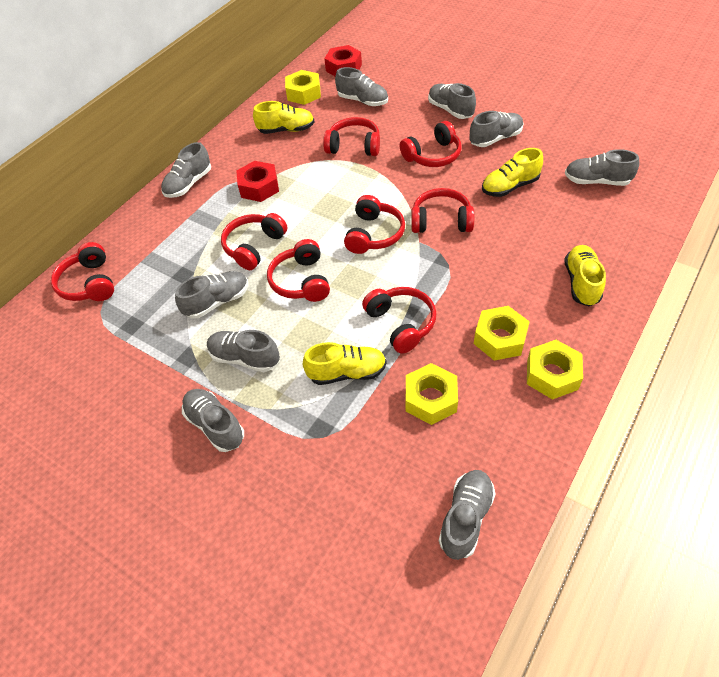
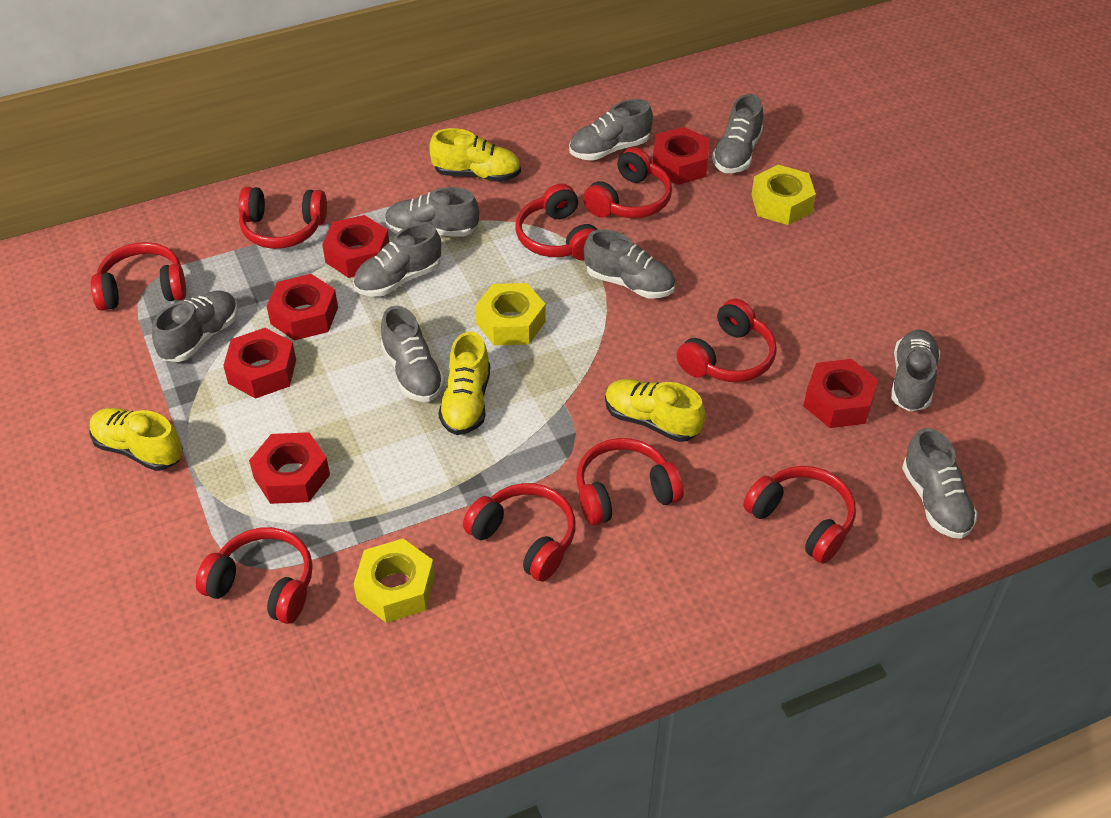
red headphones: [51,242,114,301] [221,213,287,270] [267,239,330,302] [323,117,380,156] [344,195,405,254] [362,287,436,354] [400,121,461,167] [412,188,474,233] = 8 -> [91,242,186,311] [196,527,313,624] [239,187,327,249] [463,483,576,582] [515,184,598,260] [576,438,684,526] [583,147,672,218] [677,299,777,382] [743,466,856,564] = 9
red nut: [236,161,279,202] [324,45,362,76] = 2 -> [223,328,296,399] [249,432,330,504] [267,274,338,340] [322,215,389,278] [653,127,710,185] [803,359,878,428] = 6
yellow nut: [285,70,321,105] [406,363,458,425] [474,306,530,361] [527,340,583,400] = 4 -> [354,539,435,623] [475,283,546,345] [752,165,816,225] = 3

